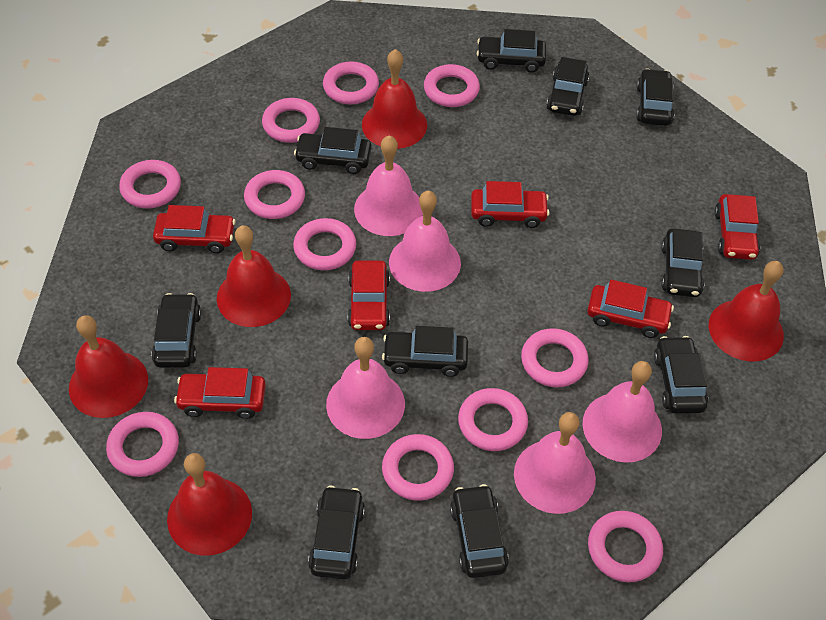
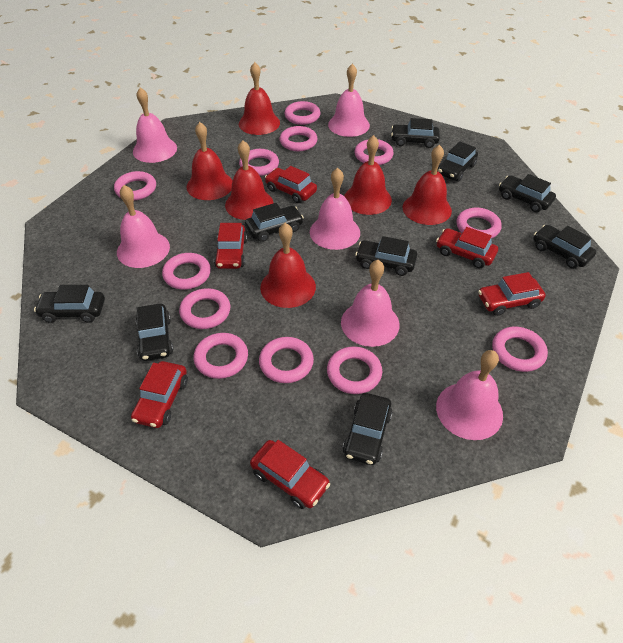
black car: [151,293,201,368] [294,127,371,174] [308,485,365,579] [382,326,468,377] [450,484,509,578] [477,29,546,73] [546,57,589,116] [636,68,674,126] [654,336,708,414] [661,228,704,297] = 10 -> [34,285,105,323] [136,303,173,361] [245,203,304,242] [343,393,393,465] [355,236,417,276] [391,118,440,148] [437,141,478,182] [499,174,556,212] [533,225,596,268] = 9
pink bell: [326,337,405,439] [354,135,423,236] [389,191,461,292] [514,412,596,514] [582,361,662,463] = 5 -> [117,185,170,268] [133,87,177,163] [310,168,360,250] [328,64,370,137] [341,260,400,347] [436,350,503,440] = 6
pink ring: [106,412,179,477] [119,160,181,208] [244,170,305,219] [262,98,320,143] [293,218,356,270] [323,62,379,104] [382,434,454,501] [424,64,480,107] [458,388,528,451] [521,328,589,387] [588,511,663,582] = 11 -> [114,171,156,200] [162,253,211,290] [179,288,230,329] [194,333,248,379] [239,149,279,176] [259,337,314,383] [280,126,317,151] [285,101,320,125] [327,347,382,394] [355,139,394,165] [456,208,502,238] [492,327,548,372] = 12
red bell: [69,315,148,418] [167,453,252,556] [217,225,291,327] [362,49,427,149] [709,261,784,362] = 5 -> [186,122,233,200] [225,140,273,220] [239,62,280,135] [260,223,316,308] [344,135,392,215] [403,145,452,225] = 6

